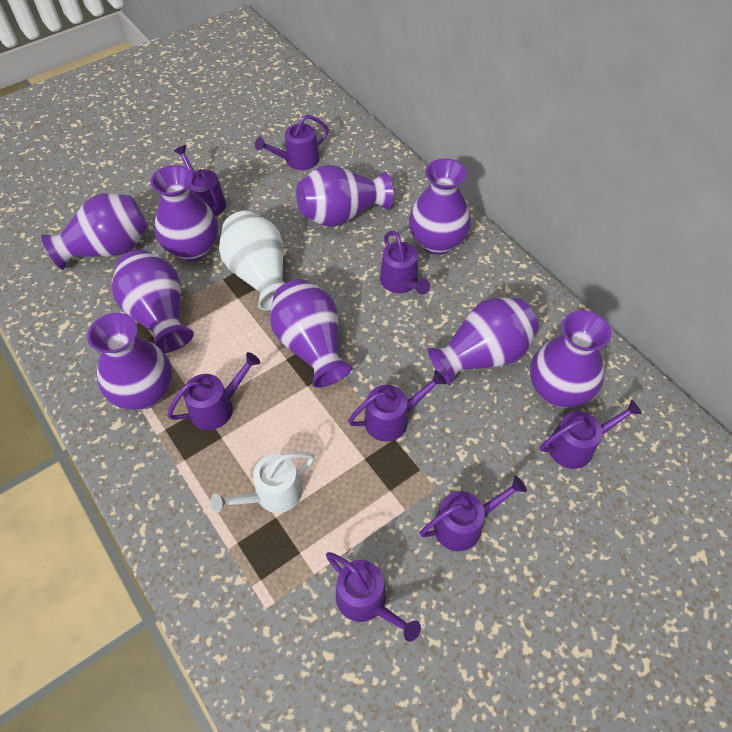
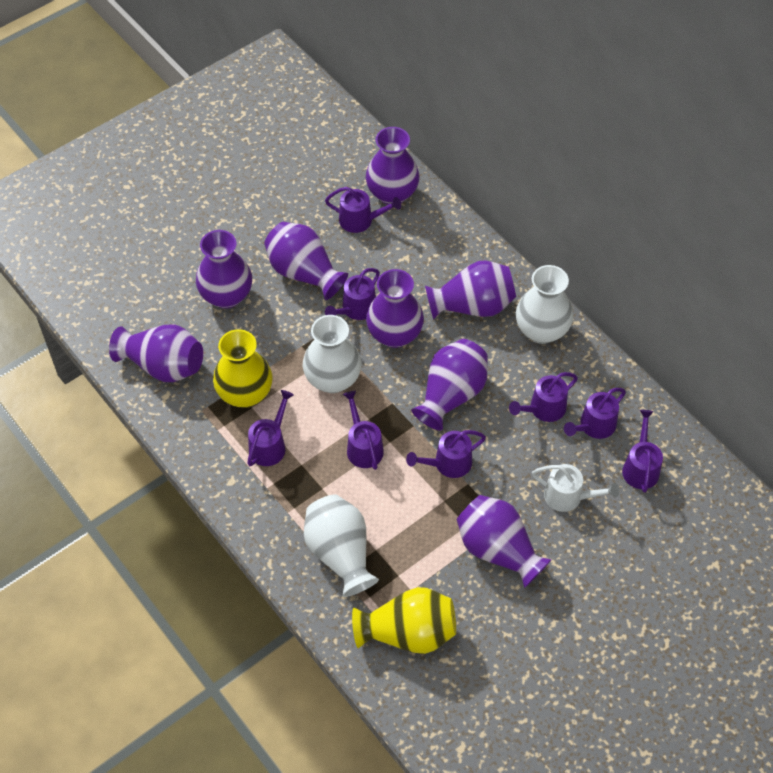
purple vase: [41,193,148,270] [87,313,172,410] [112,250,194,353] [150,165,218,261] [270,279,353,388] [296,165,393,227] [409,158,471,255] [428,298,539,385] [530,310,611,408] = 9 -> [109,324,203,382] [196,230,252,309] [264,222,348,300] [366,127,420,205] [366,269,424,348] [411,339,488,431] [425,260,516,320] [457,495,552,588] = 8
white vase: [219,211,285,310] = 1 -> [303,315,362,393] [304,494,379,597] [516,265,573,344] = 3
yellow vase: none = 0 -> [213,329,273,408] [352,587,456,654] = 2

